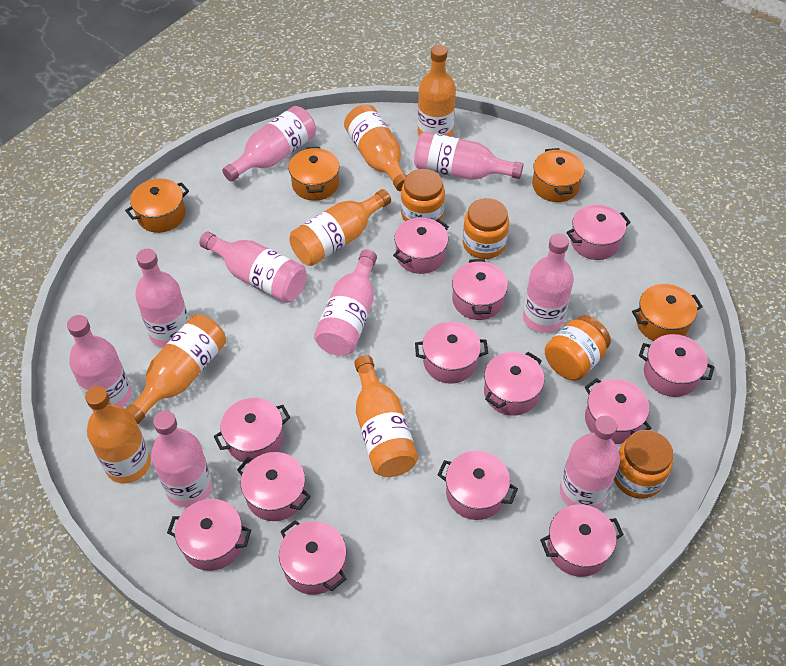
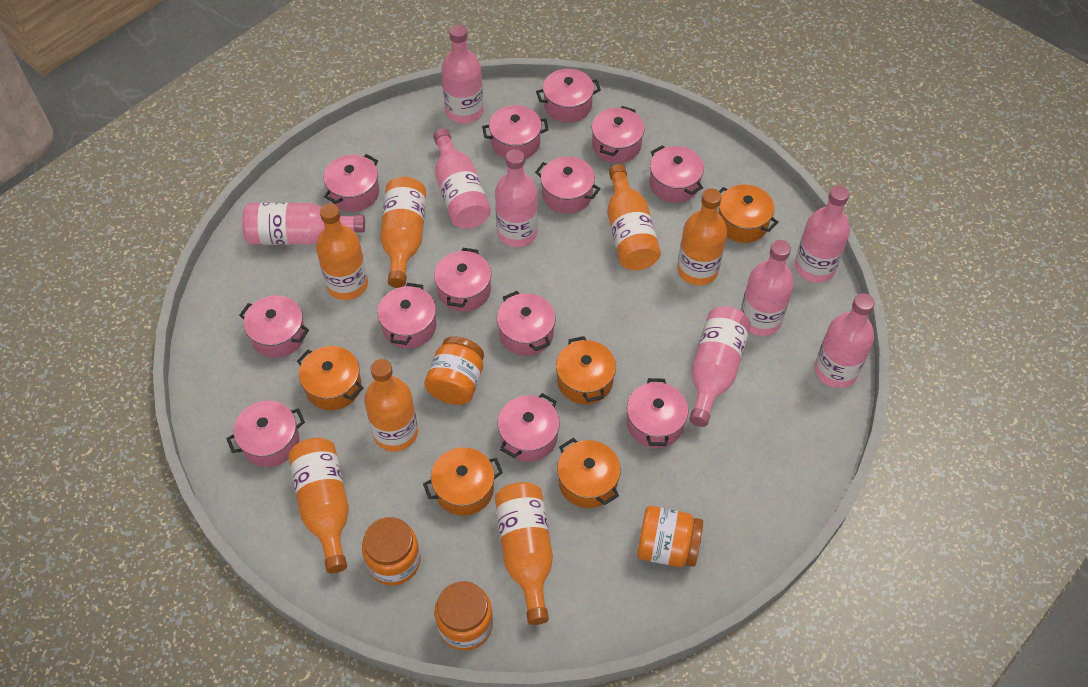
orange bottle: [85,386,151,483] [126,315,226,424] [289,189,391,266] [344,104,407,191] [354,355,418,477] [418,45,456,137] = 6 -> [288,438,349,573] [316,203,368,300] [364,359,418,452] [380,177,426,288] [495,482,553,625] [607,164,661,270] [677,188,727,285] = 7
orange pot: [125,179,189,233] [289,147,340,201] [532,148,585,202] [632,284,703,341] = 4 -> [297,346,363,410] [423,447,503,516] [556,336,616,404] [557,438,621,508] [718,185,778,243] = 5
pink bottle: [67,315,131,409] [135,249,189,348] [151,411,212,507] [199,232,307,303] [222,106,316,182] [314,249,377,356] [414,132,523,180] [523,233,574,333] [560,415,620,509] = 9 -> [242,203,365,245] [433,128,491,229] [441,25,483,124] [495,149,538,247] [689,306,751,427] [741,240,794,336] [795,185,850,283] [815,293,875,388] = 8

